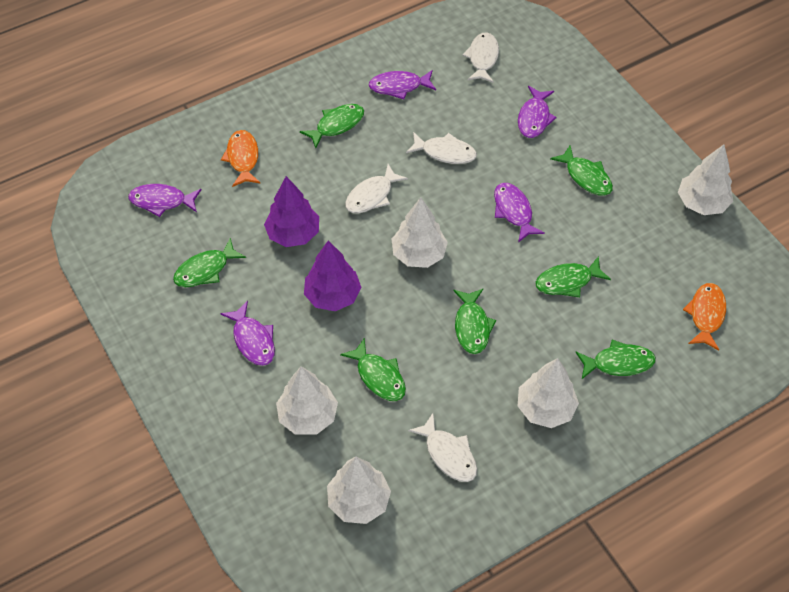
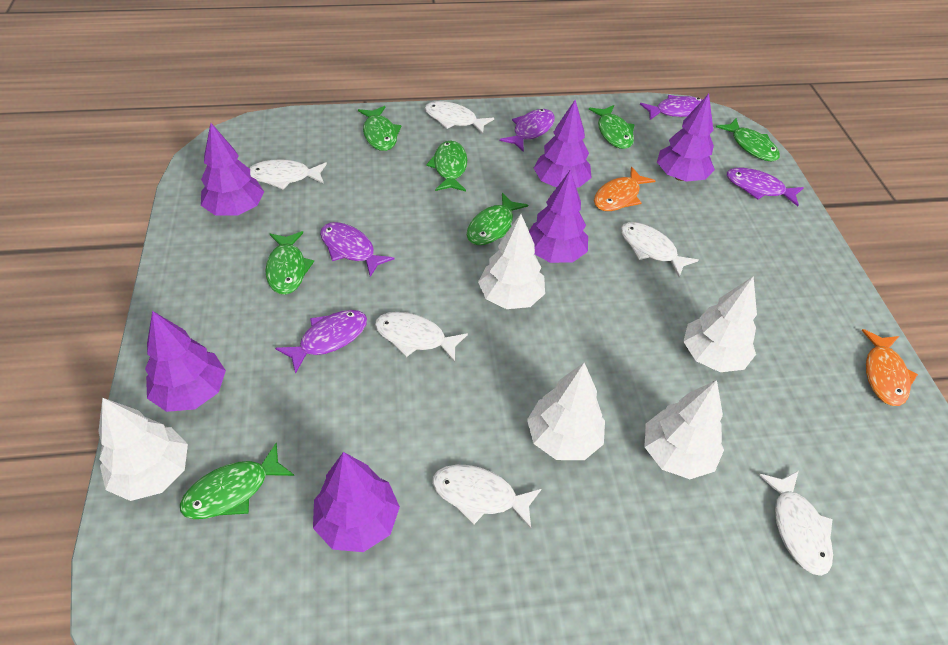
purple tree: [264,176,319,247] [304,240,362,311] = 2 -> [145,311,226,412] [201,123,264,216] [313,452,400,552] [529,170,588,263] [534,100,592,188] [657,94,715,182] = 6
white fish: [345,164,408,213] [406,132,477,164] [408,413,477,482] [462,32,499,83] = 4 -> [249,159,327,190] [375,312,468,362] [425,101,494,134] [432,465,541,529] [621,222,698,277] [759,471,833,576] = 6

